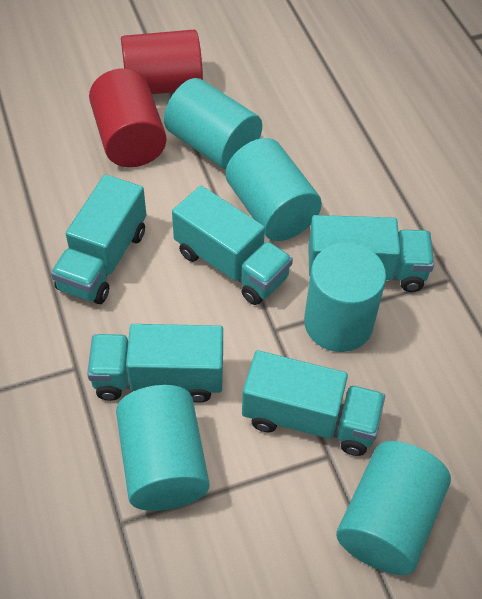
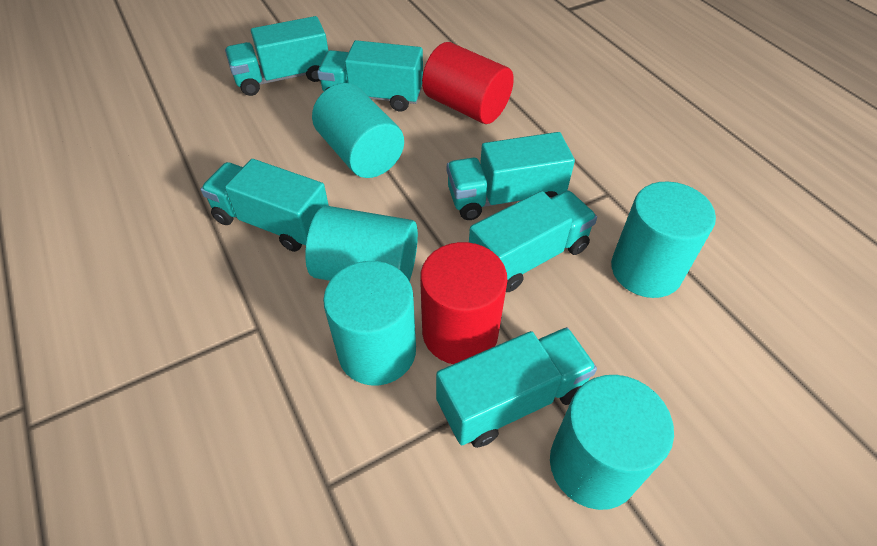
turquoise truck: [51,174,146,304] [87,324,223,403] [172,186,293,305] [242,350,385,456] [308,215,434,292] = 5 -> [201,159,329,252] [225,16,328,96] [317,40,423,112] [436,327,597,448] [447,132,575,220] [469,190,597,292] = 6

